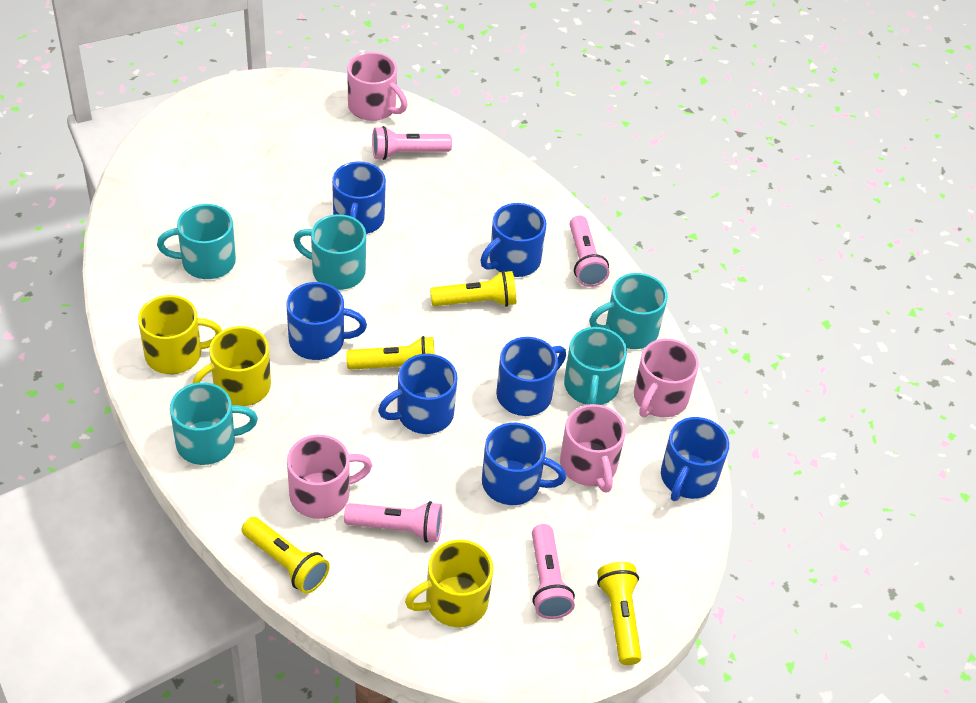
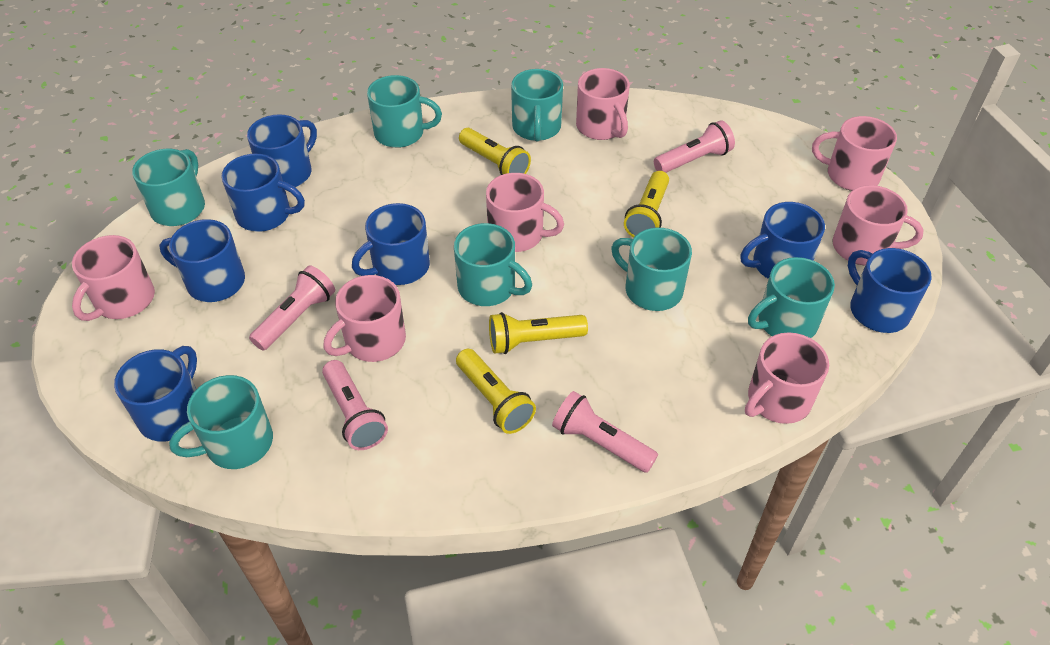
pink mug: [287,435,372,519] [347,52,407,121] [560,404,626,493] [634,339,699,417] = 4 -> [72,235,155,321] [323,275,406,362] [486,173,564,252] [576,68,630,140] [745,332,829,424] [812,116,897,191] [833,185,924,265] = 7
turquoise mug: [157,204,236,279] [170,382,258,465] [293,214,366,290] [564,327,627,405] [589,273,668,349] = 5 -> [132,149,205,226] [169,375,273,469] [367,75,442,148] [454,223,532,306] [511,69,563,142] [611,228,692,311] [748,257,835,338] = 7
yellow mug: [138,295,222,374] [193,326,271,406] [405,540,493,627] = 3 -> none = 0

